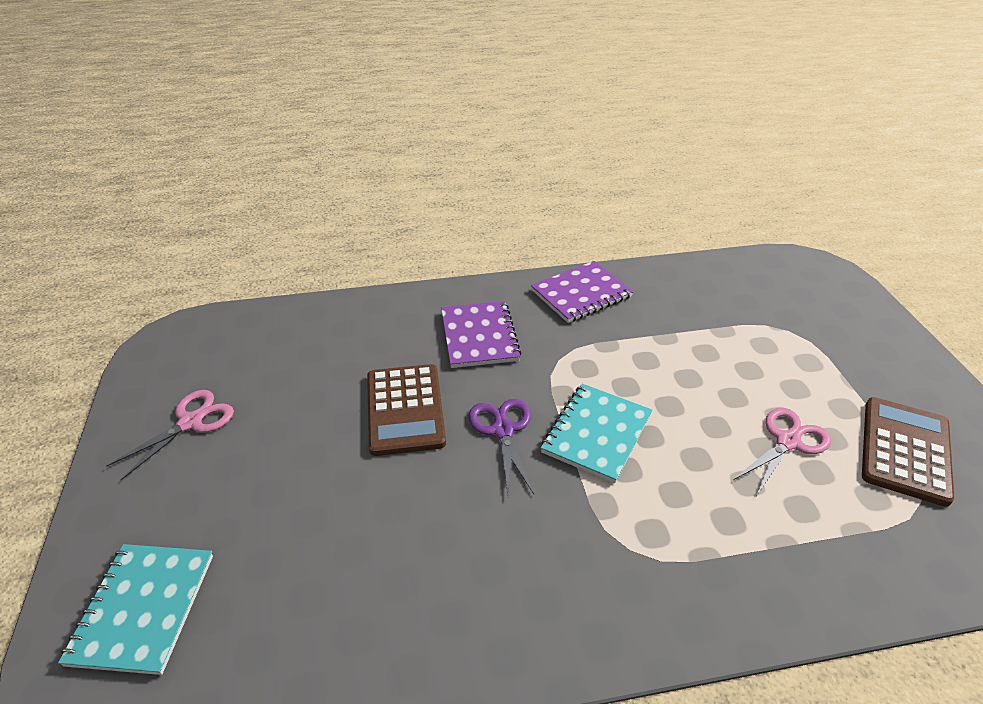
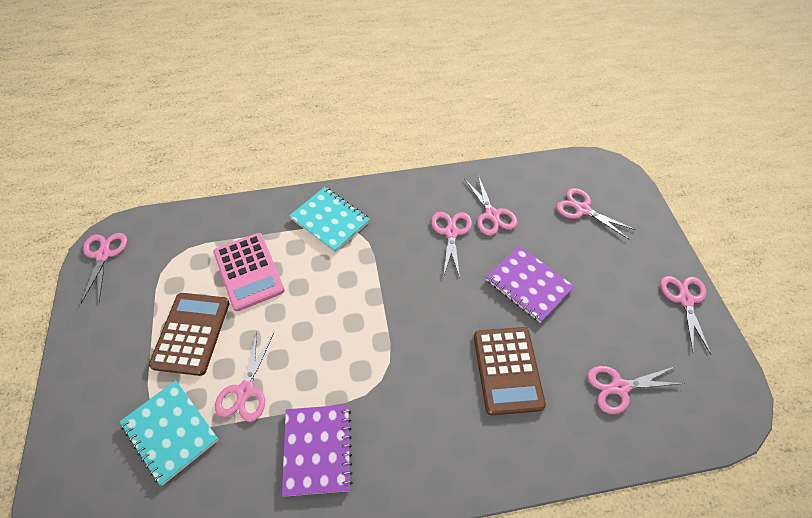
pink calculator: none = 0 -> [213,233,285,311] = 1
pink scissors: [106,390,234,480] [733,408,831,495] = 2 -> [81,233,127,303] [215,332,274,422] [431,212,472,278] [465,175,517,236] [556,188,636,239] [587,366,685,414] [660,276,711,355] = 7
purple scissors: [469,399,534,494] = 1 -> none = 0

